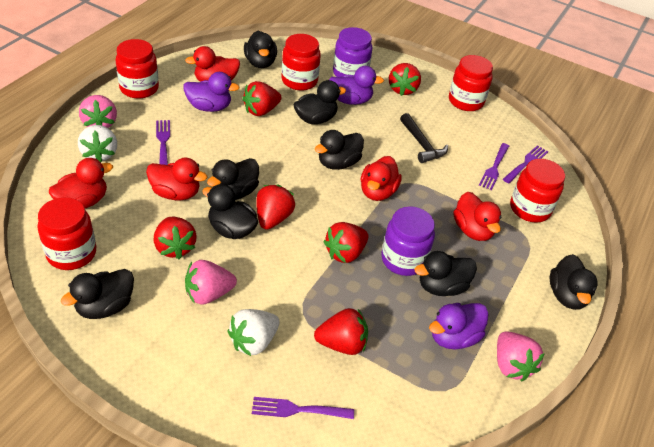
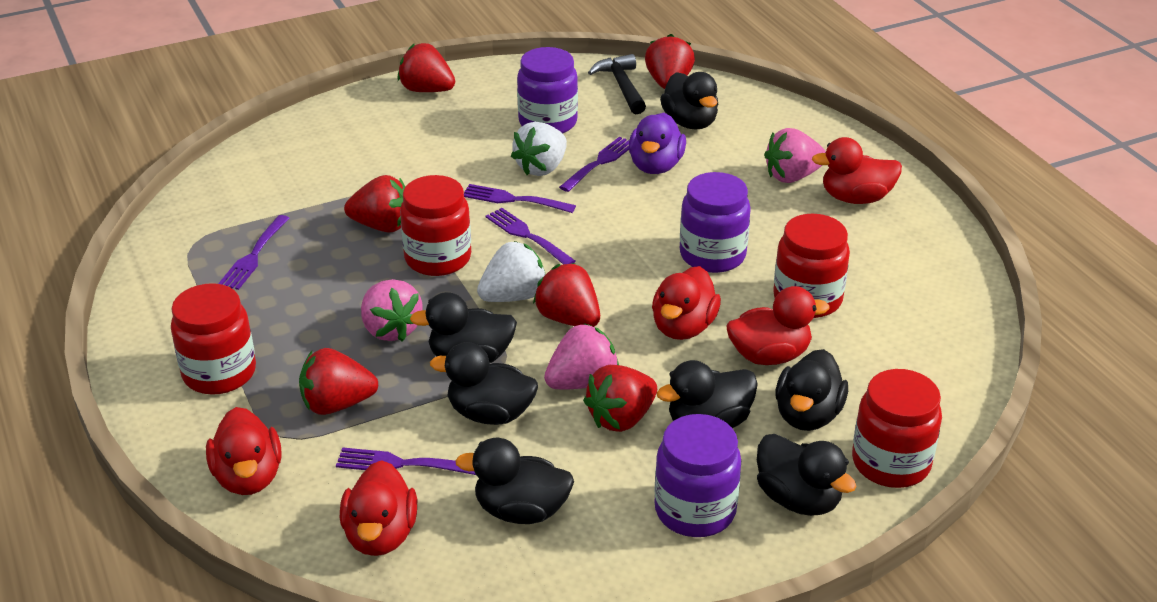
black duck: [61,269,134,319] [203,184,258,239] [207,158,259,200] [244,31,277,68] [294,80,346,124] [315,130,364,170] [414,251,477,296] [549,254,598,310] = 8 -> [410,292,517,363] [430,342,538,425] [455,438,574,524] [657,360,758,428] [660,72,718,129] [757,434,857,516] [775,349,848,431] = 7
purple duck: [183,72,240,112] [329,66,384,105] [429,303,489,349] = 3 -> [629,113,686,174] = 1
purple fork: [156,120,170,165] [252,397,354,419] [479,143,509,190] [503,145,548,183] = 4 -> [218,215,290,290] [336,447,476,475] [464,184,576,213] [485,208,575,265] [559,137,629,192] = 5
purple jar: [333,27,372,77] [381,206,435,276] = 2 -> [517,47,578,134] [654,414,741,537] [680,172,751,273] = 3
red jar: [37,197,96,270] [115,39,159,98] [281,34,321,91] [449,55,493,111] [510,159,565,222] = 5 -> [171,283,256,395] [400,175,471,276] [773,214,850,318] [852,369,942,488] = 4

